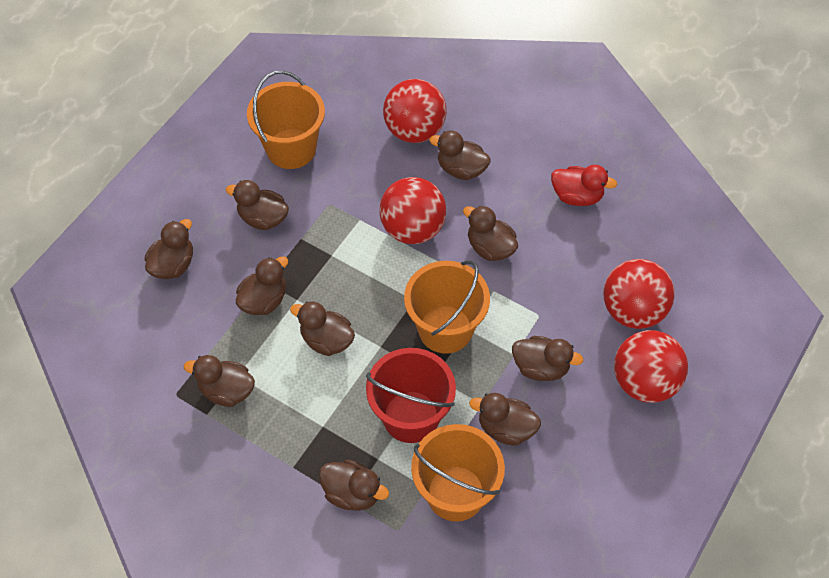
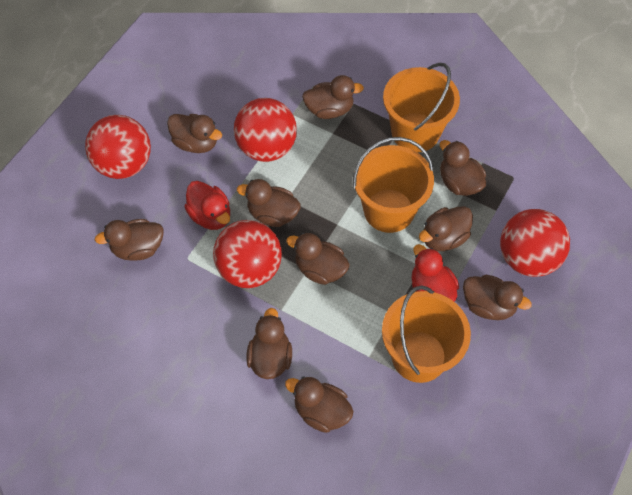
red bucket: [366,348,456,443] = 1 -> none = 0
red duck: [551,165,617,206] = 1 -> [184,181,230,230] [411,244,459,301] = 2

